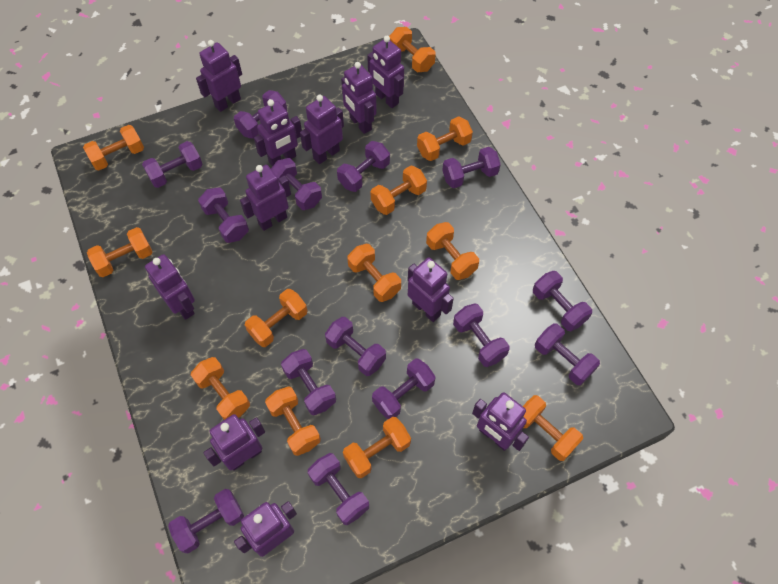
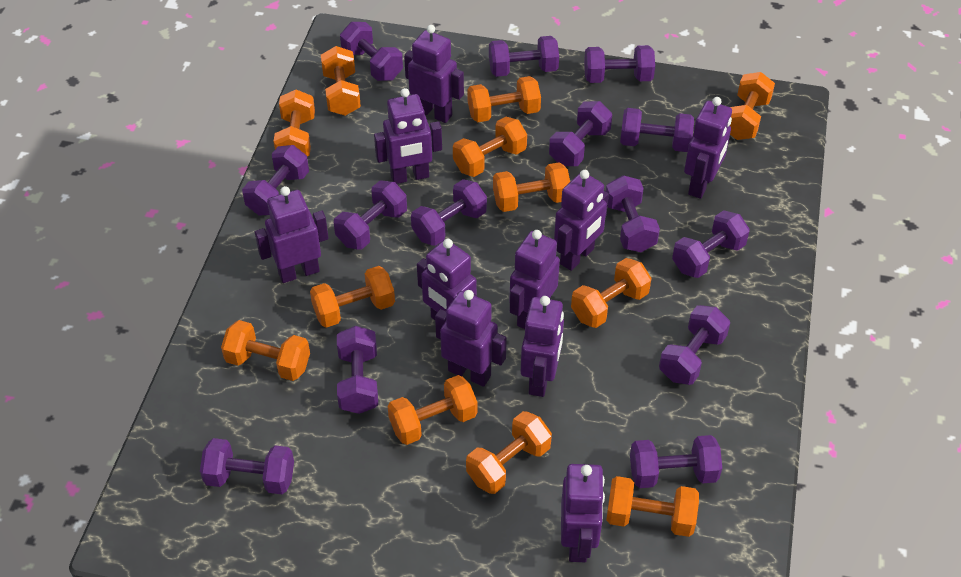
purple robot: [145,254,195,320] [196,40,242,112] [203,414,265,471] [234,501,297,557] [240,165,291,231] [254,99,302,167] [300,95,344,164] [341,62,377,134] [367,36,404,108] [408,257,454,322] [472,392,529,451] = 11 -> [255,186,329,283] [374,88,442,184] [404,25,464,123] [417,239,477,320] [435,290,507,387] [509,230,560,329] [521,296,564,397] [554,170,609,271] [561,464,605,562] [684,97,732,199] = 10

